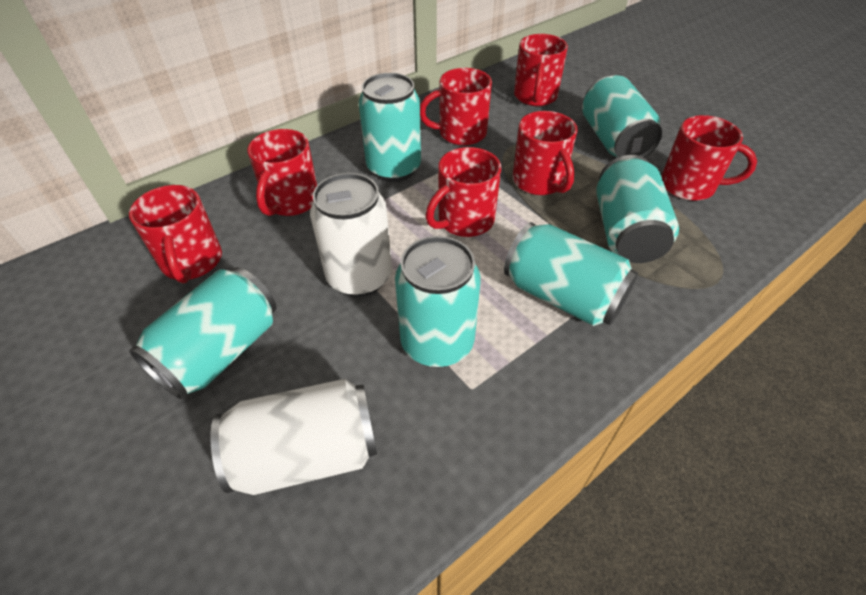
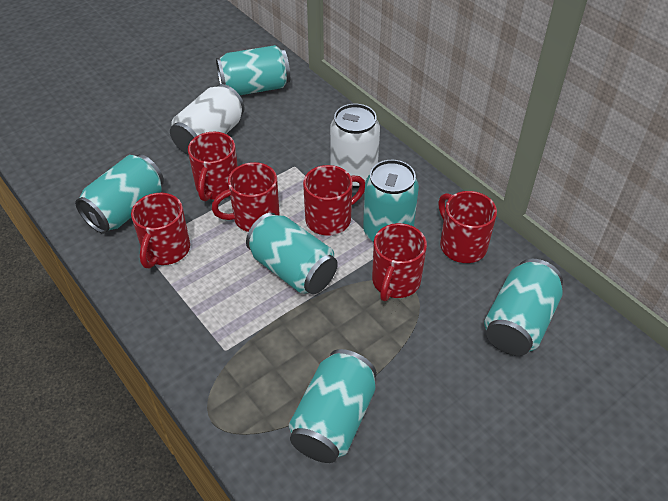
red mug: [129,185,222,283] [247,129,317,216] [420,68,492,146] [425,147,501,237] [512,111,577,195] [514,34,568,106] [661,115,757,201] = 7 -> [131,193,190,269] [188,132,238,201] [212,162,279,232] [303,165,365,236] [372,223,427,301] [438,191,497,263] = 6

